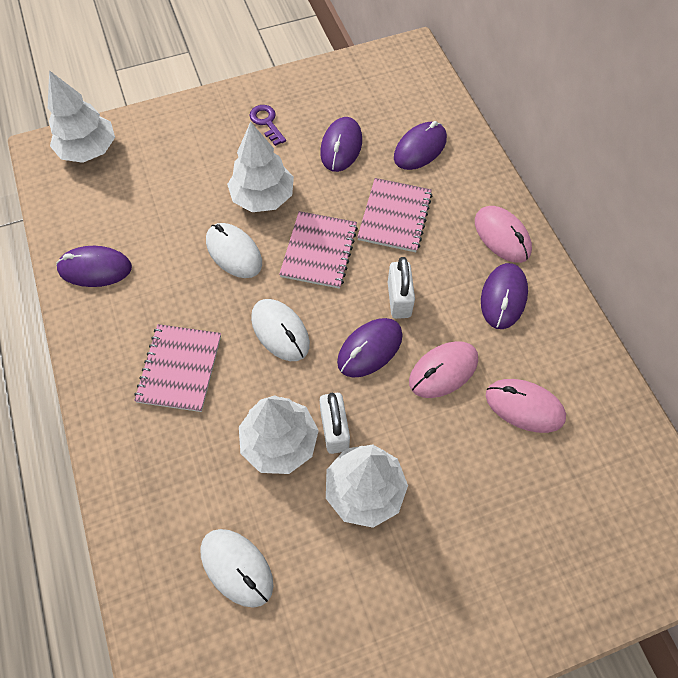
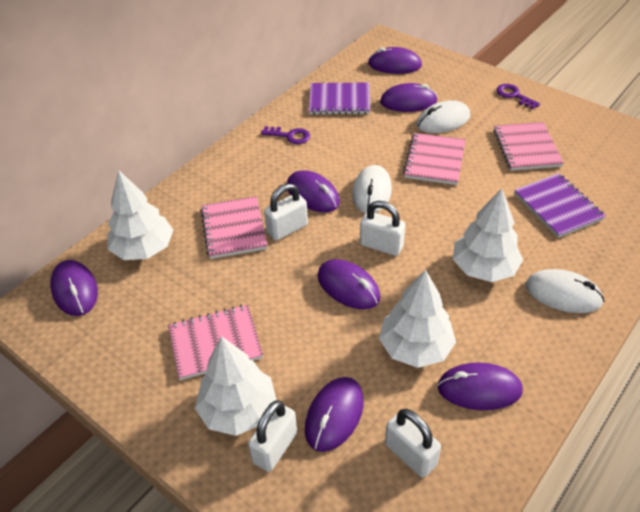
pink mouse: [409,341,478,398] [475,206,532,263] [486,379,566,433] = 3 -> none = 0
pink notebook: [134,324,221,412] [279,211,358,289] [357,178,432,252] = 3 -> [168,305,263,380] [201,196,268,259] [403,133,465,185] [493,122,564,171] = 4
purple key: [249,105,286,146] = 1 -> [261,126,310,144] [496,84,540,109] = 2
purple mouse: [56,246,132,287] [320,117,362,172] [337,318,403,378] [394,121,447,170] [481,263,528,329] = 5 -> [50,260,98,316] [287,170,340,212] [305,377,364,452] [318,259,380,309] [368,47,422,74] [380,83,438,112] [437,363,523,410] = 7
purple notebook: none = 0 -> [309,82,371,115] [514,173,606,238] = 2
white padlock: [320,392,350,454] [388,257,415,319] = 2 -> [248,400,297,472] [264,183,308,241] [360,201,406,256] [385,409,441,478] = 4

